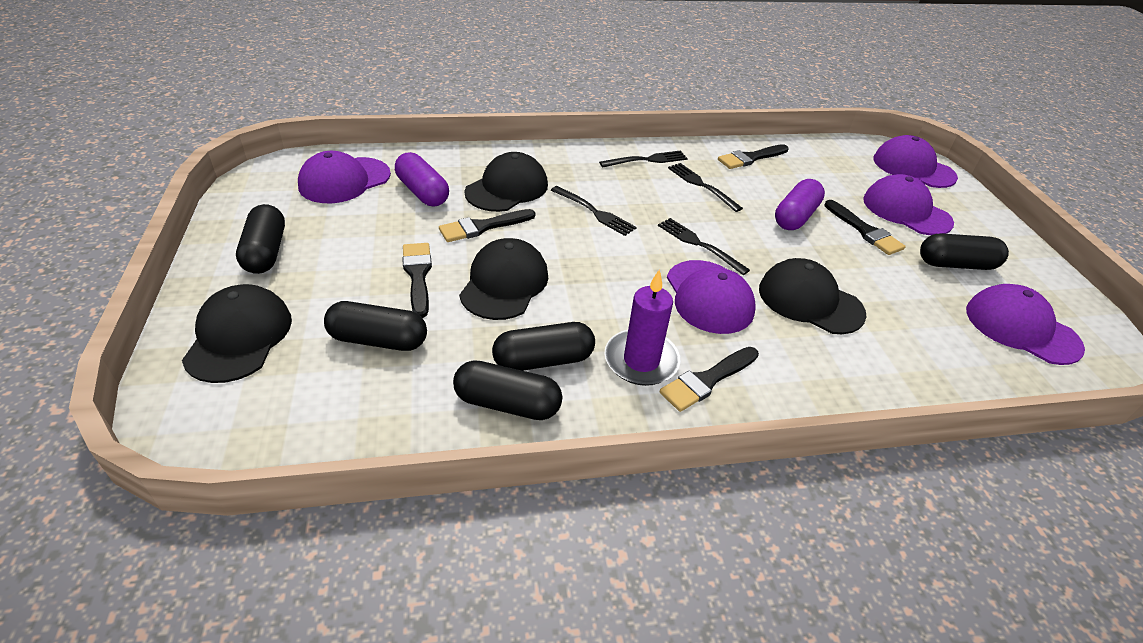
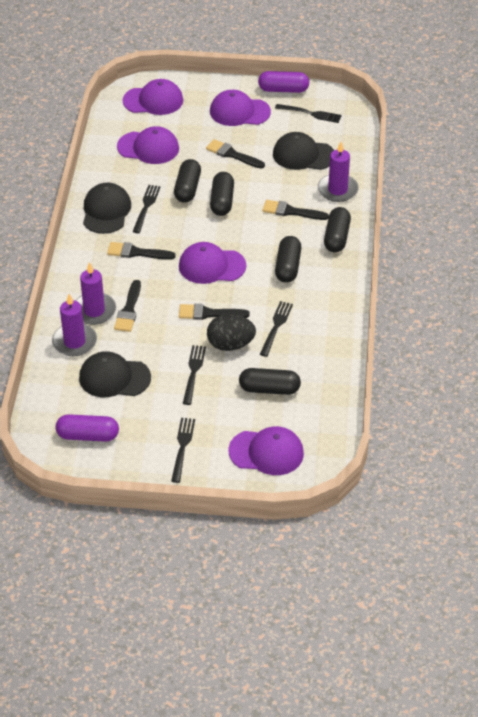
black cap: [182,284,292,383] [459,238,548,320] [465,152,548,212] [759,258,867,334] = 4 -> [79,351,151,397] [83,183,131,234] [273,132,334,170] = 3
black egg: none = 0 -> [207,314,256,351] = 1
black fork: [551,186,637,236] [599,150,688,168] [658,218,750,275] [668,163,743,212] = 4 -> [132,185,161,233] [171,418,195,483] [183,345,206,405] [260,301,293,357] [275,104,342,123] = 5
purple candle: [604,269,681,386] = 1 -> [52,294,97,356] [75,262,116,325] [318,142,359,202] = 3

